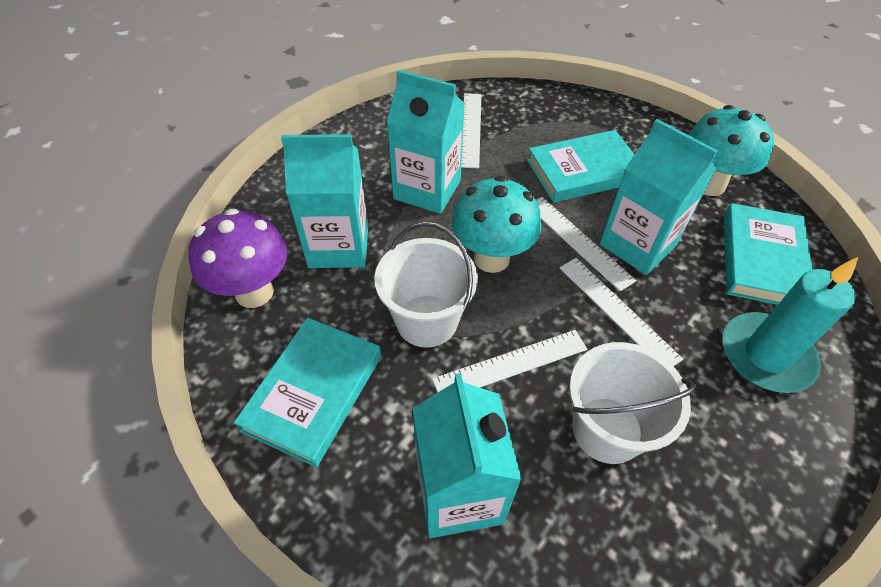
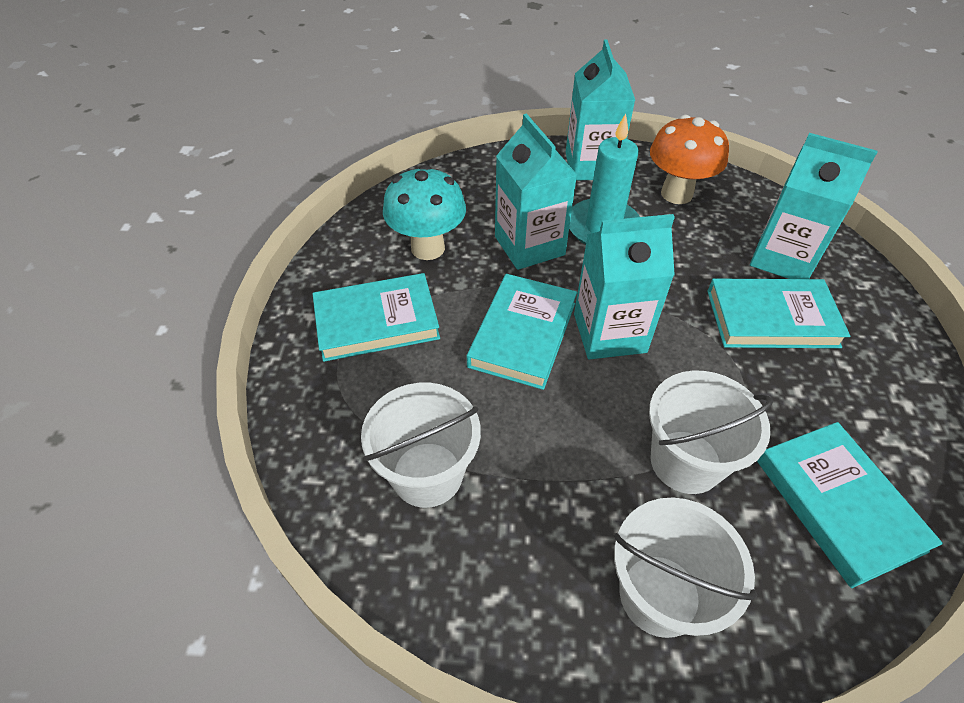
orange mushroom: none = 0 -> [650,115,729,204] = 1
purple mushroom: [188,208,287,308] = 1 -> none = 0
turquoise book: [234,318,381,467] [527,130,635,203] [724,203,812,305] = 3 -> [312,273,440,362] [467,274,577,390] [707,279,850,348] [757,422,943,588] = 4
turquoise mushroom: [452,176,541,273] [689,105,774,196] = 2 -> [383,165,466,260] = 1
white bucket: [374,222,478,348] [569,342,696,464] = 2 -> [361,383,481,508] [614,498,757,638] [649,371,774,494] = 3
white ruler: [432,330,587,392] [461,93,481,169] [537,197,637,291] [560,258,683,367] = 4 -> none = 0

